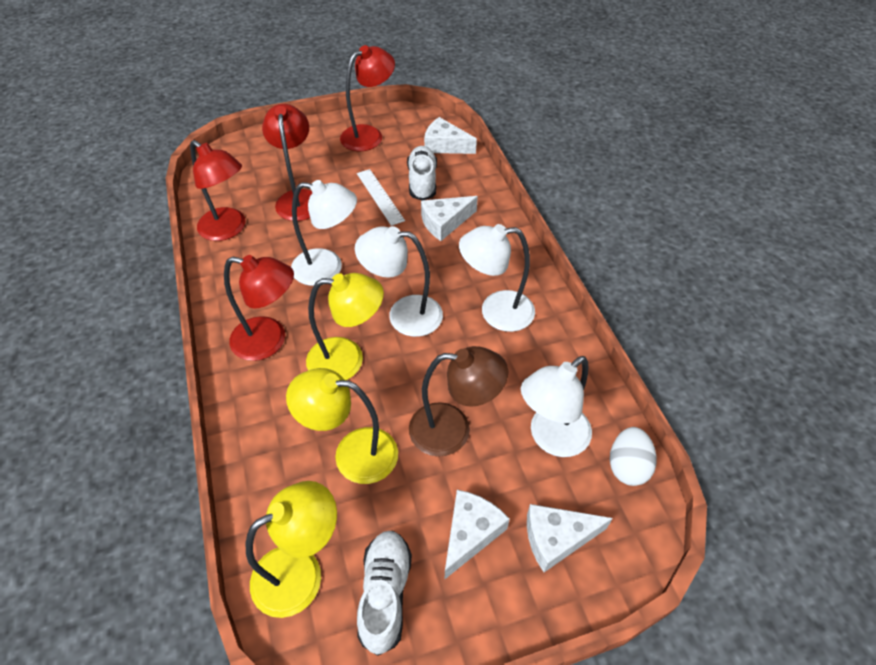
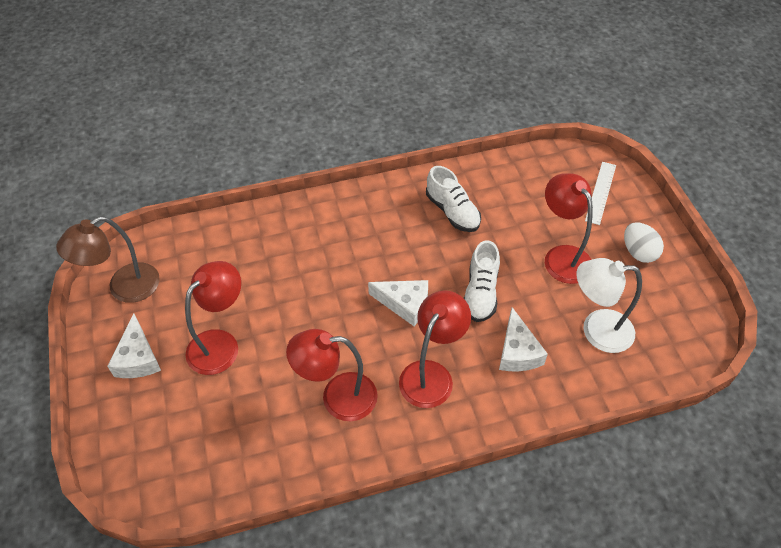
white cheese: [421,196,478,241] [424,117,477,154] [445,490,510,579] [527,504,613,572] = 4 -> [107,313,161,378] [368,280,428,326] [499,307,548,371] = 3
white lamp: [291,180,357,286] [355,226,443,337] [459,224,535,332] [521,356,592,457] = 4 -> [576,258,642,353] = 1
yellow lamp: [246,481,337,618] [286,368,398,484] [306,273,384,380] = 3 -> none = 0

